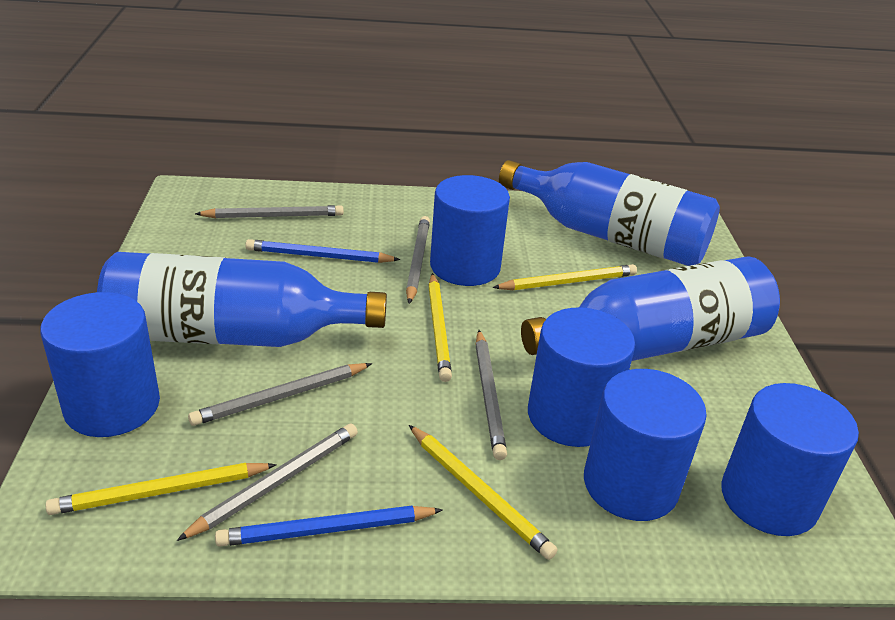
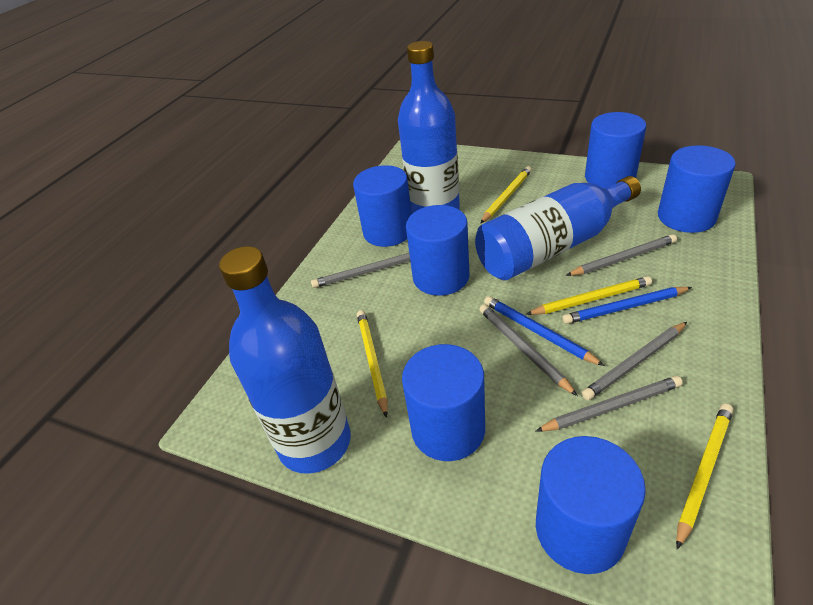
blue cylinder: [40,292,160,437] [430,175,510,286] [528,307,635,447] [584,369,707,521] [721,383,859,536] = 5 -> [353,165,412,247] [402,344,485,461] [406,205,469,296] [536,436,646,574] [585,112,646,188] [658,145,736,233] = 6

